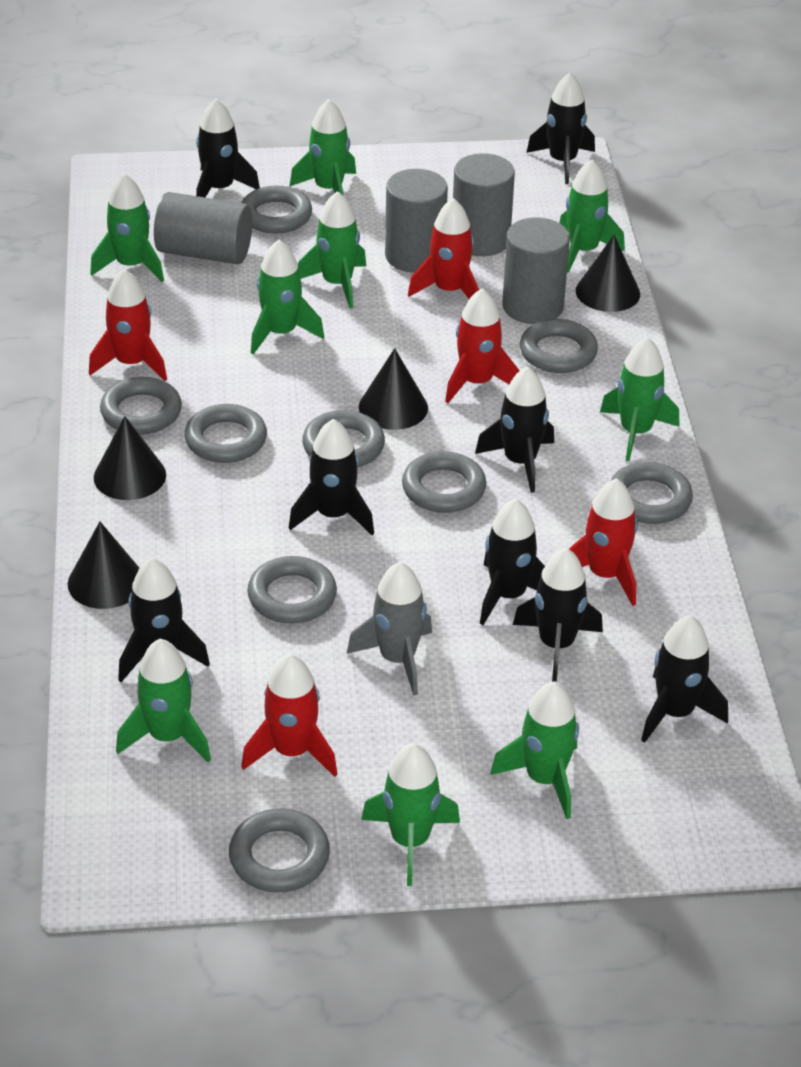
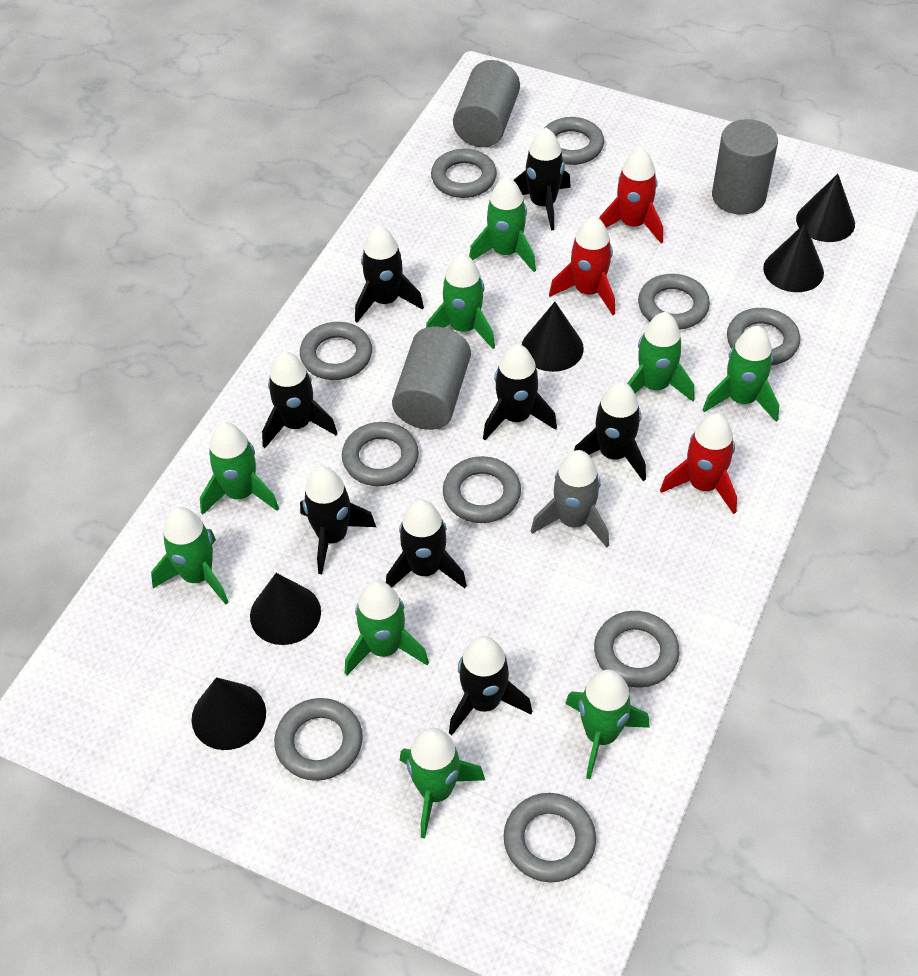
black cone: [68,522,139,609] [94,416,166,500] [359,348,428,430] [576,235,640,312] = 4 -> [192,677,266,750] [250,573,321,645] [522,302,584,372] [763,223,824,292] [796,174,855,242] = 5
grey cylinder: [154,192,252,264] [385,169,448,273] [453,153,515,256] [502,217,570,324] = 4 -> [392,327,471,430] [453,60,520,147] [712,119,778,215] = 3
grey ring: [100,377,182,435] [184,404,267,463] [229,809,330,893] [241,185,312,234] [247,556,337,624] [302,410,385,468] [402,451,486,513] [520,319,598,373] [611,462,693,524] = 9 -> [274,698,363,781] [300,322,372,380] [342,422,419,486] [431,149,497,198] [443,456,521,523] [504,793,596,882] [545,117,604,165] [594,611,680,688] [638,274,710,330] [727,308,800,366] = 10
red rocket: [89,269,167,381] [241,653,337,777] [408,198,479,299] [445,288,520,403] [569,478,638,606] = 5 -> [549,216,615,315] [599,148,663,244] [660,413,737,514] = 3

